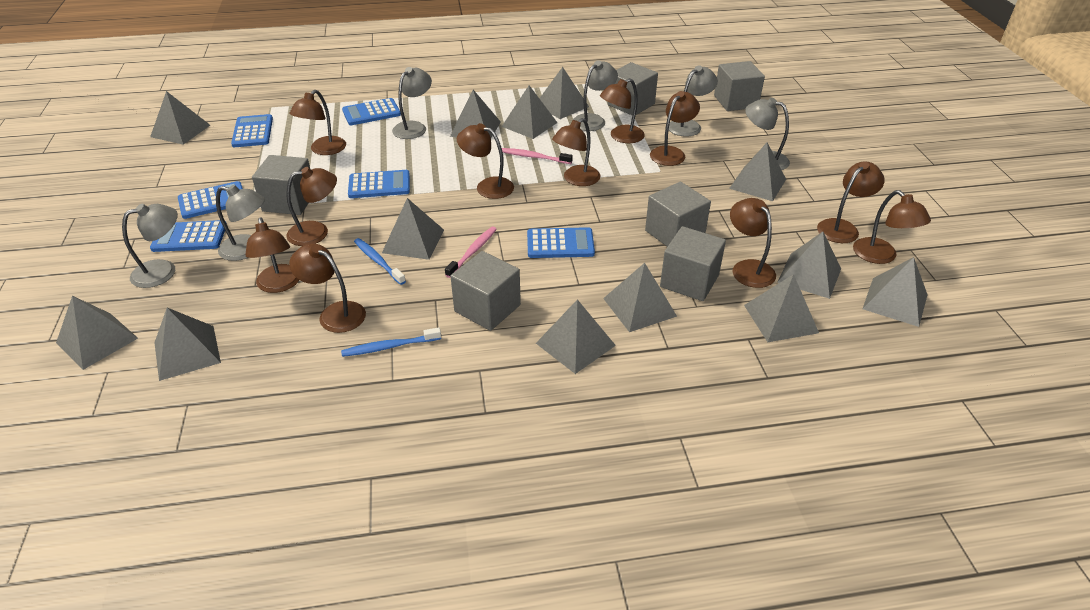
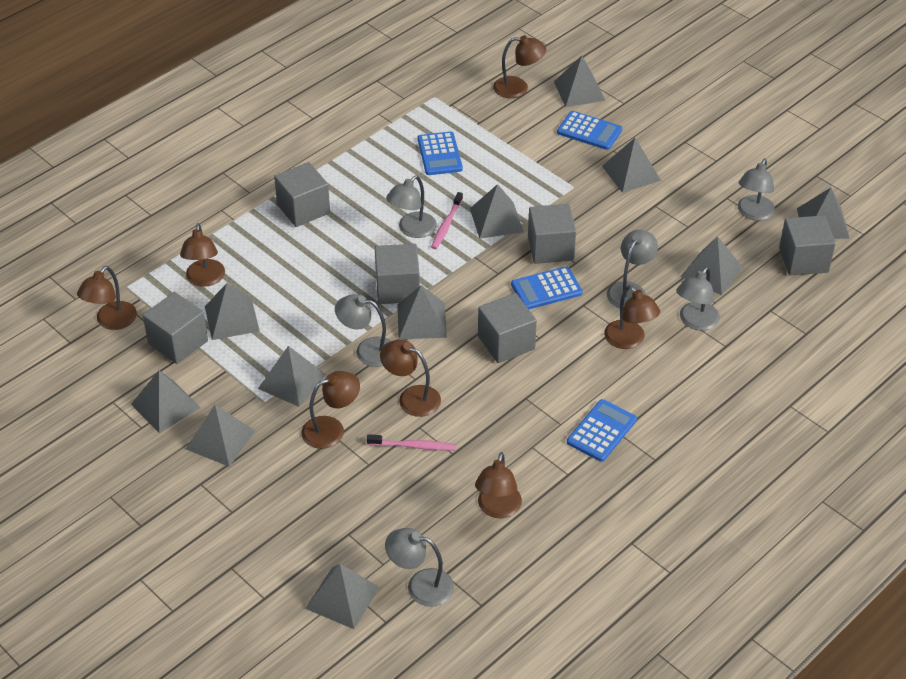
blue calculator: [150,220,227,252] [178,181,243,219] [231,114,273,147] [342,98,401,125] [348,170,410,198] [527,227,595,258] = 6 -> [418,131,463,175] [511,266,583,309] [557,111,622,150] [567,399,637,462] = 4
blue toothbrush: [341,327,441,357] [354,238,406,285] = 2 -> none = 0
brown lamp: [245,217,299,293] [286,167,337,246] [289,90,346,155] [289,243,366,333] [457,123,514,199] [552,118,601,186] [600,78,645,143] [650,91,700,166] [730,198,776,288] [817,162,885,243] [853,190,931,264] = 11 -> [77,266,137,330] [180,223,225,287] [301,371,360,449] [380,339,441,417] [475,452,522,518] [493,36,546,98] [604,285,660,349] = 7
grey pyramid: [56,296,138,370] [150,91,210,145] [154,308,221,381] [382,198,444,260] [450,90,501,138] [502,85,557,139] [536,299,616,374] [539,67,589,119] [603,263,677,332] [729,143,786,201] [744,274,819,342] [777,232,841,299] [862,257,928,327] = 13 -> [131,371,201,433] [186,405,255,467] [205,283,260,340] [258,346,326,407] [305,564,380,629] [397,285,447,339] [470,184,524,239] [554,56,606,107] [602,138,661,193] [680,236,743,295] [797,188,850,239] = 11

